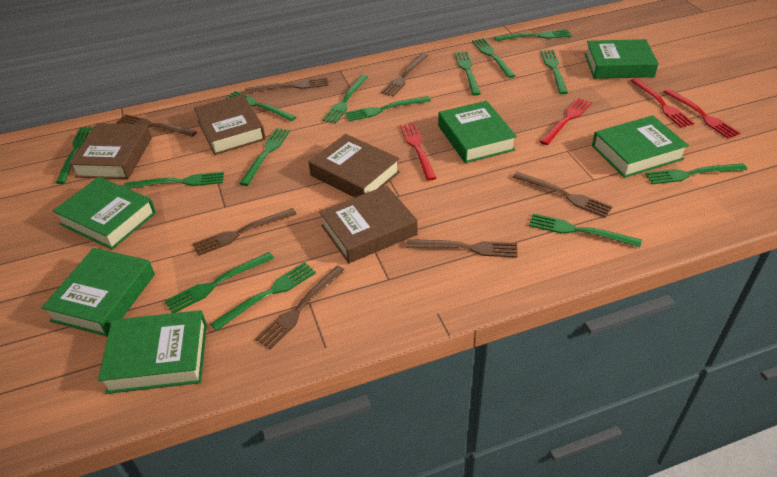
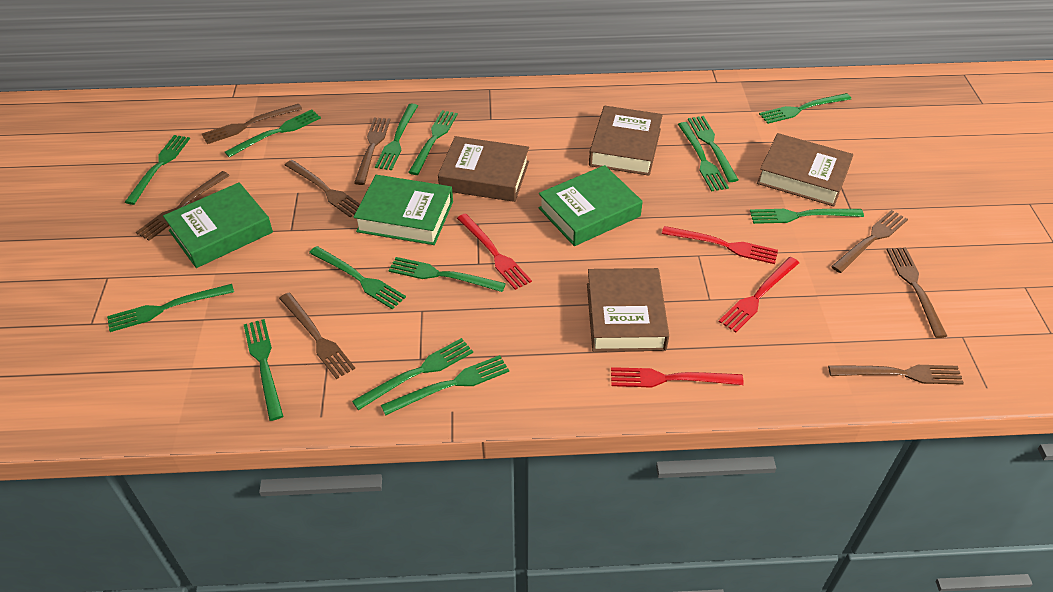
brown fork: [116,114,197,137] [193,208,297,256] [245,77,328,94] [255,266,345,349] [381,53,429,96] [406,239,517,258] [513,172,613,217] = 7 -> [136,171,230,241] [202,104,302,144] [279,293,355,379] [285,160,360,217] [354,118,391,185] [828,365,964,385] [831,210,908,273] [887,247,947,338] = 8
green book: [41,248,155,337] [53,177,156,250] [98,310,207,394] [438,101,517,163] [585,39,659,79] [592,115,689,178] = 6 -> [163,182,273,268] [353,175,453,245] [538,165,643,246] = 3

